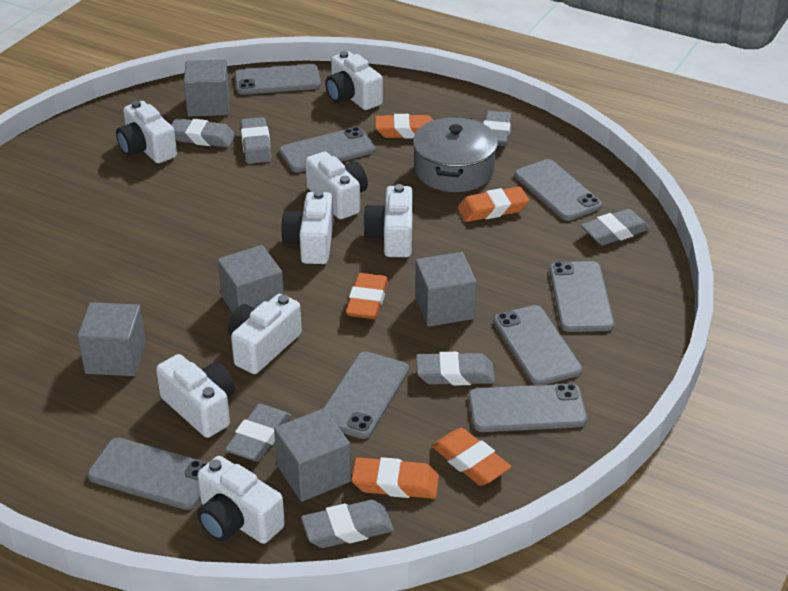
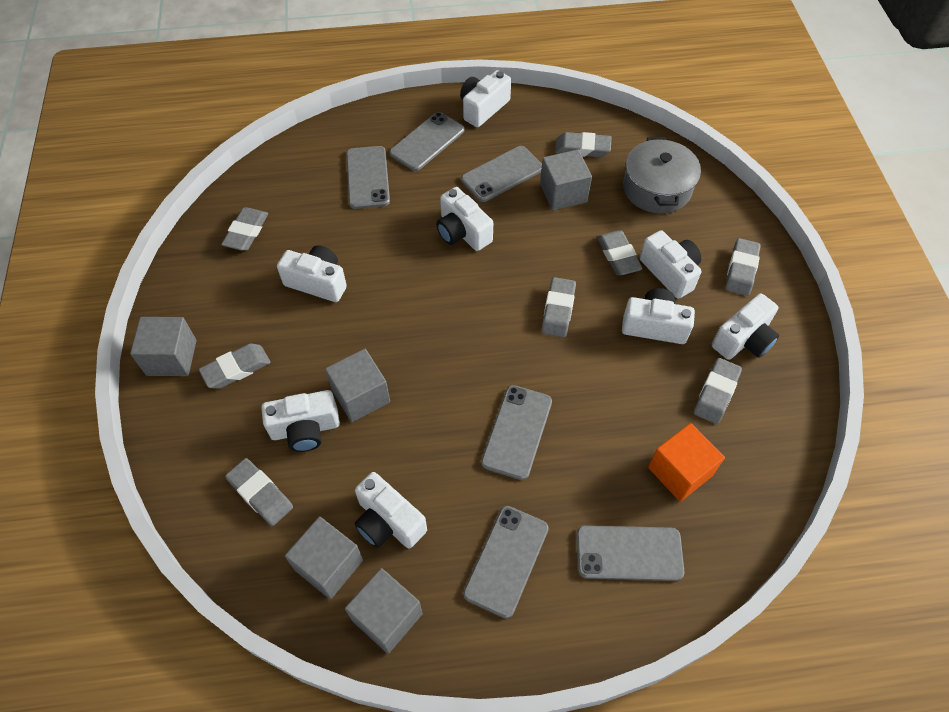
grey eraser: [171,118,235,147] [225,404,291,461] [240,117,272,164] [301,500,394,548] [416,352,495,385] [483,111,512,146] [581,209,650,245] = 7 -> [199,343,271,389] [221,207,268,251] [225,458,293,526] [541,277,576,337] [555,132,611,157] [597,230,643,275] [694,358,742,424] [726,238,761,296] = 8
grey phone: [87,438,208,510] [235,64,321,95] [279,127,376,172] [323,351,409,439] [469,384,587,432] [493,305,582,385] [515,159,602,221] [549,261,614,332] = 8 -> [346,146,390,209] [390,112,464,171] [461,146,542,202] [463,506,549,618] [481,385,552,480] [576,525,685,581] = 6
orange cube: none = 0 -> [648,423,725,502] = 1
orange eraser: [346,273,388,319] [351,457,439,499] [375,114,433,139] [432,428,511,486] [458,187,529,222] = 5 -> none = 0

